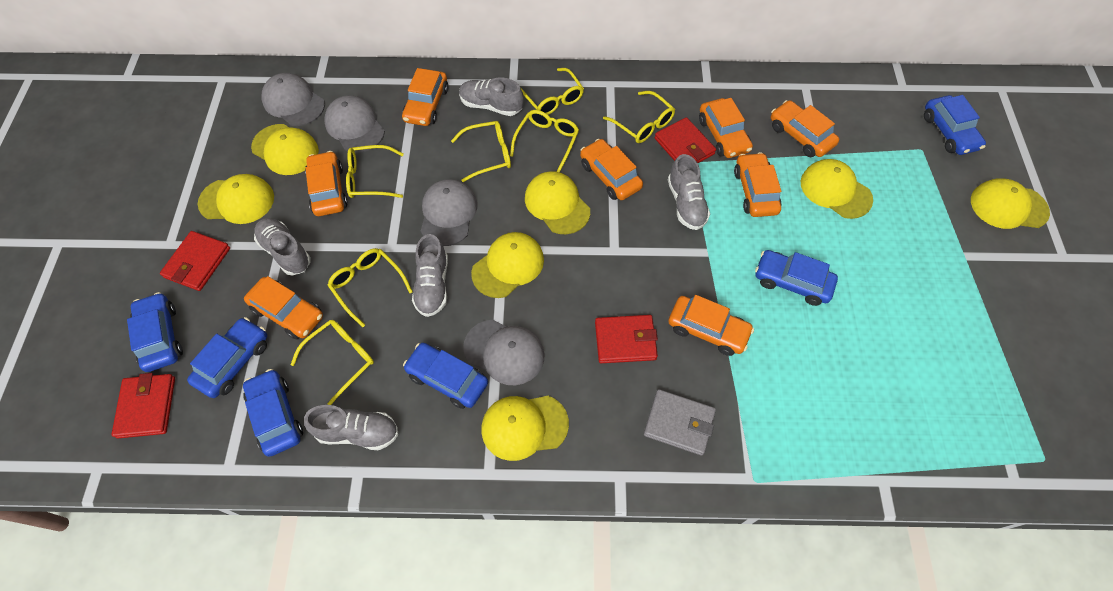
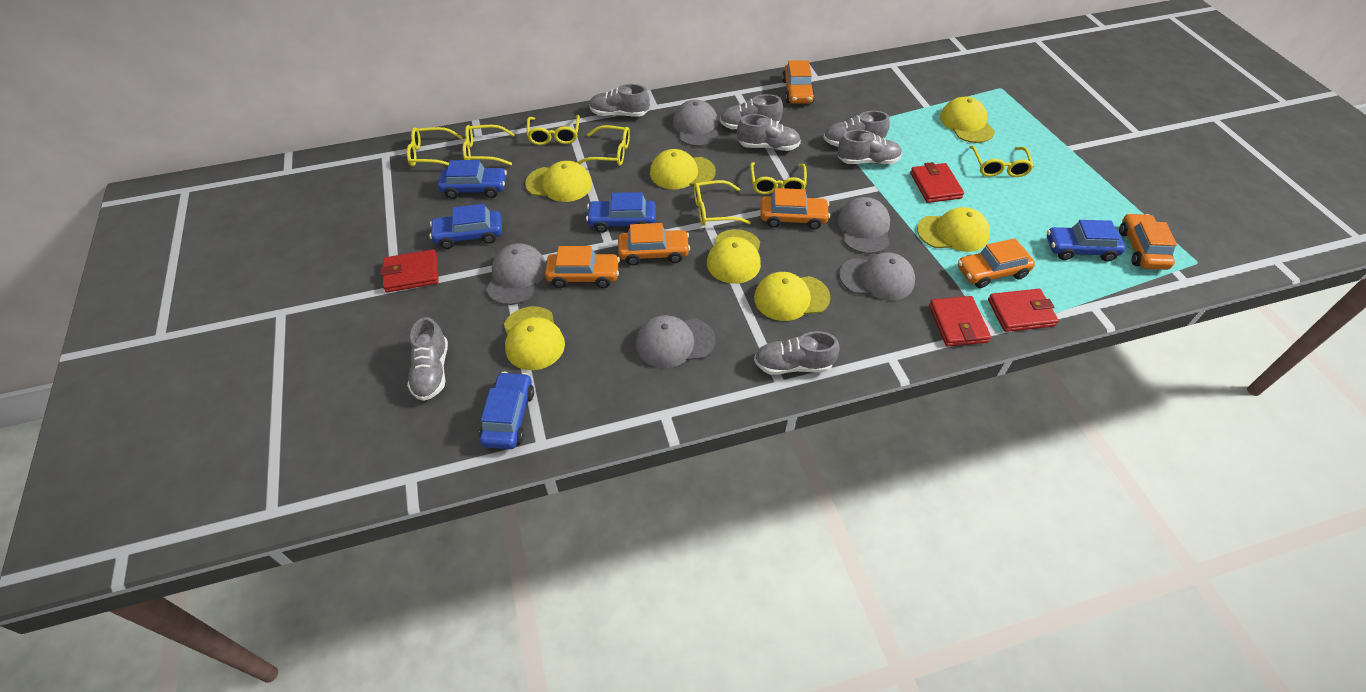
blue car: [127,292,183,372] [187,317,267,398] [243,369,303,457] [403,343,488,409] [755,250,838,306] [924,95,986,155] = 6 -> [429,204,502,249] [438,160,507,199] [479,372,534,449] [586,192,656,233] [1047,220,1125,262] = 5
grey cap: [262,73,325,126] [324,95,385,153] [421,179,477,246] [463,320,545,385] = 4 -> [486,243,546,305] [636,315,715,368] [673,100,719,146] [838,197,890,254] [839,253,915,300] = 5
grey shoe: [254,218,311,276] [304,405,398,450] [412,234,448,317] [459,78,524,116] [668,154,710,230] = 5 -> [407,317,448,401] [589,84,650,117] [720,94,783,129] [737,114,801,151] [754,331,839,375] [823,111,890,147] [838,130,902,164] = 7
grey wallet: [644,389,716,456] = 1 -> none = 0
orange car: [244,276,323,340] [305,151,348,216] [402,68,448,126] [580,139,643,200] [668,295,754,356] [699,98,753,158] [734,152,781,217] [771,100,839,157] = 8 -> [545,246,620,288] [618,223,690,265] [760,188,830,230] [782,60,815,104] [958,238,1035,288] [1119,213,1177,270] = 6

